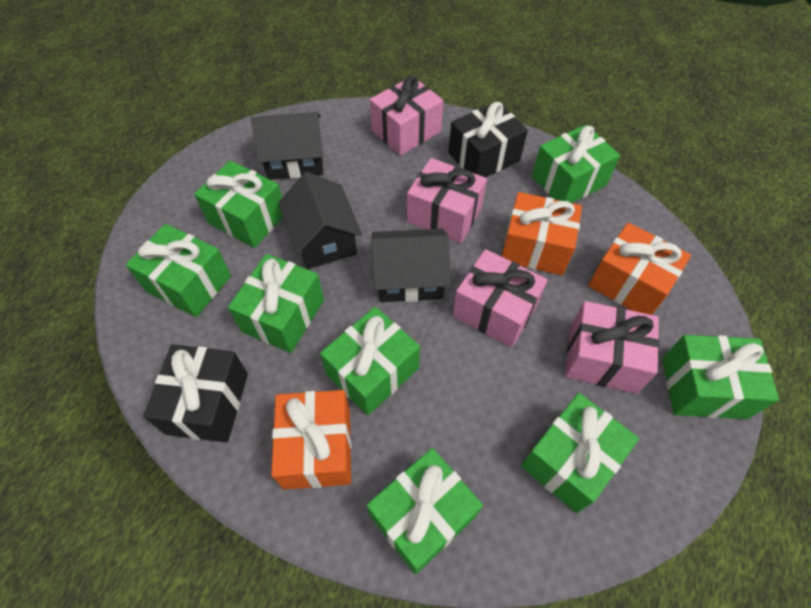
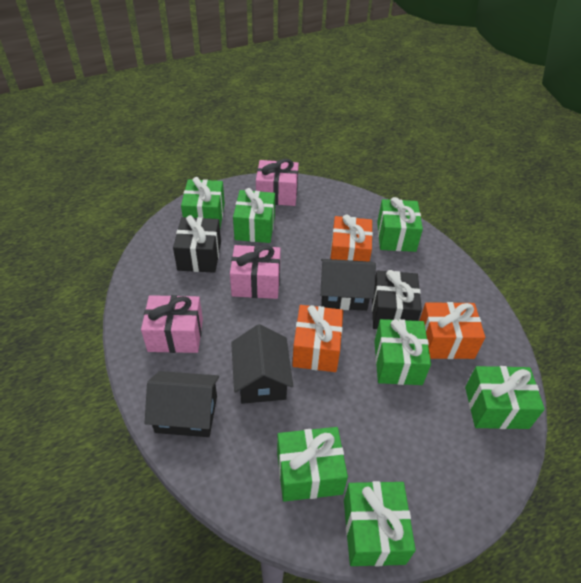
green gift: [126,224,231,317] [194,160,283,248] [228,254,324,353] [320,307,420,416] [367,448,483,574] [521,393,639,513] [532,125,620,203] [662,335,779,419] = 8 -> [181,177,225,228] [233,188,275,243] [277,427,348,502] [344,481,416,566] [374,319,431,385] [377,197,423,252] [465,366,545,429] = 7
pink gift: [370,76,443,156] [407,158,487,244] [453,249,548,348] [565,301,659,394] = 4 -> [141,295,203,353] [230,245,281,299] [256,159,299,206] = 3

